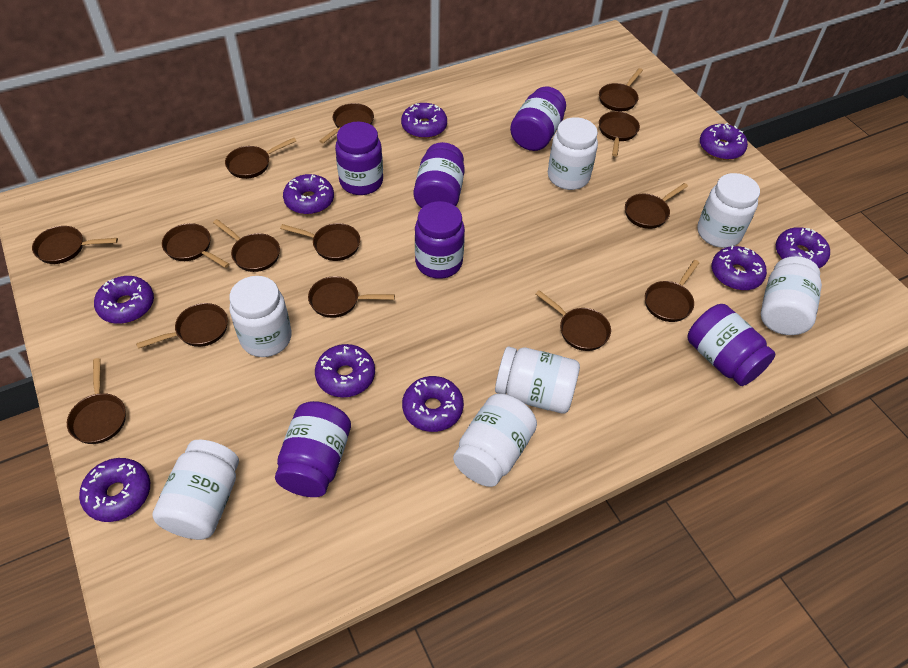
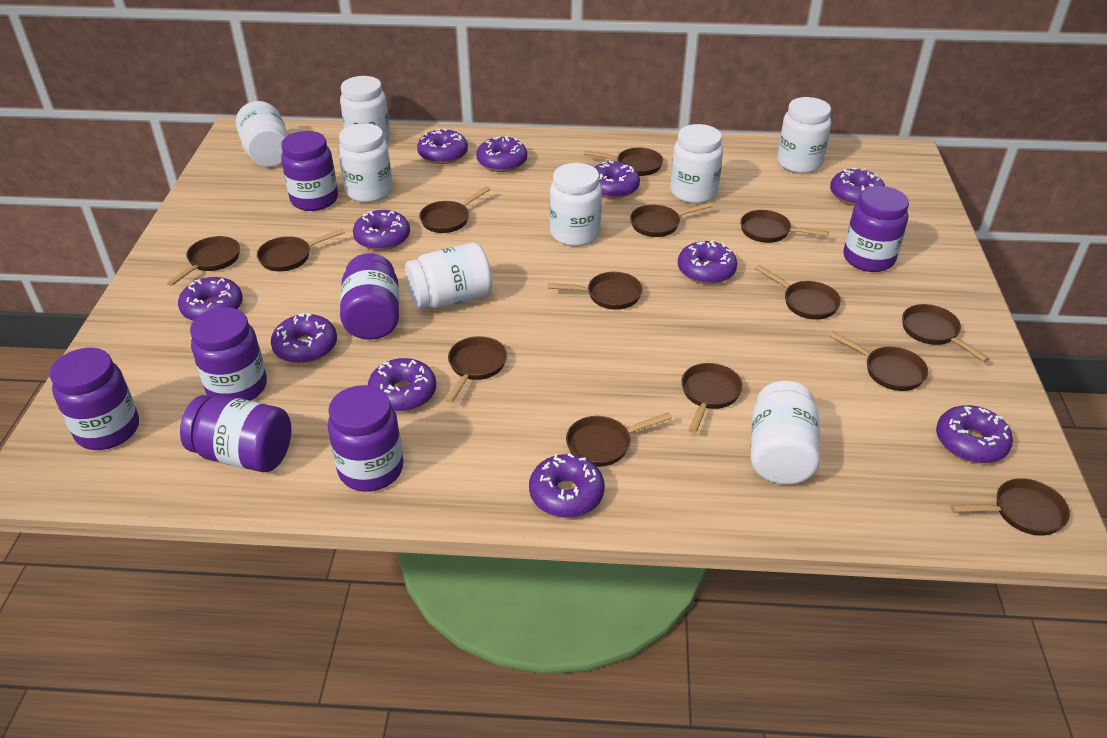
purple donut: [79,458,150,522] [94,276,154,324] [283,174,334,215] [315,344,375,397] [401,103,447,138] [402,376,464,432] [700,123,748,160] [712,246,767,290] [776,227,830,268] = 9 -> [178,277,243,321] [271,313,337,364] [353,210,410,251] [368,358,436,412] [417,129,468,164] [476,136,527,172] [529,453,605,518] [594,161,640,199] [678,240,737,284] [830,168,885,206] [936,405,1013,463] = 11
purple jar: [275,401,351,497] [335,122,383,195] [414,142,465,208] [415,201,465,279] [510,86,566,151] [688,304,776,386] = 6 -> [50,348,139,450] [180,395,291,472] [190,307,267,401] [281,131,338,211] [328,385,403,492] [340,253,399,340] [843,186,909,272] = 7
white jar: [152,440,239,540] [229,276,292,357] [453,394,537,487] [495,346,580,414] [548,117,598,190] [697,173,760,248] [761,256,822,335] = 7 -> [236,101,288,167] [338,123,393,203] [340,76,390,143] [405,243,492,309] [550,163,602,246] [670,124,723,204] [750,381,821,485] [777,97,831,174] = 8

